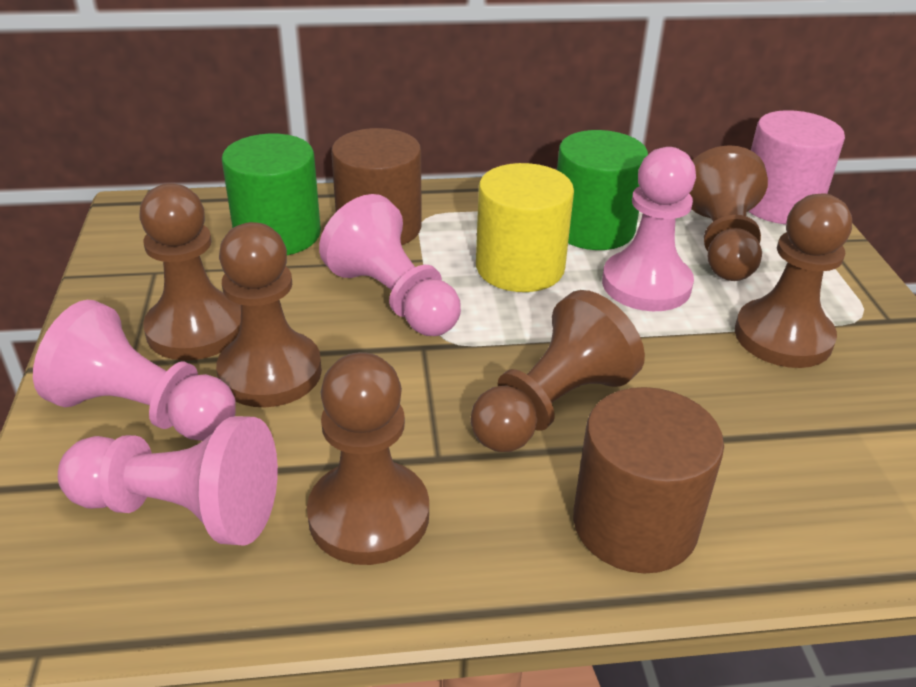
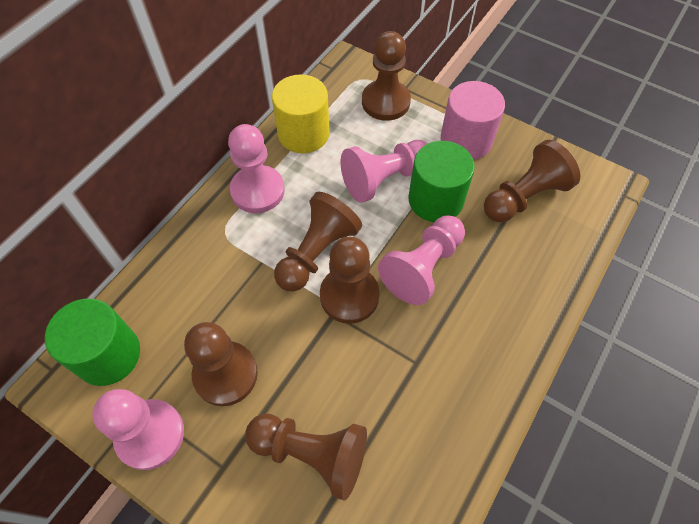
brown cylinder: [331,128,422,245] [573,387,724,573] = 2 -> none = 0

